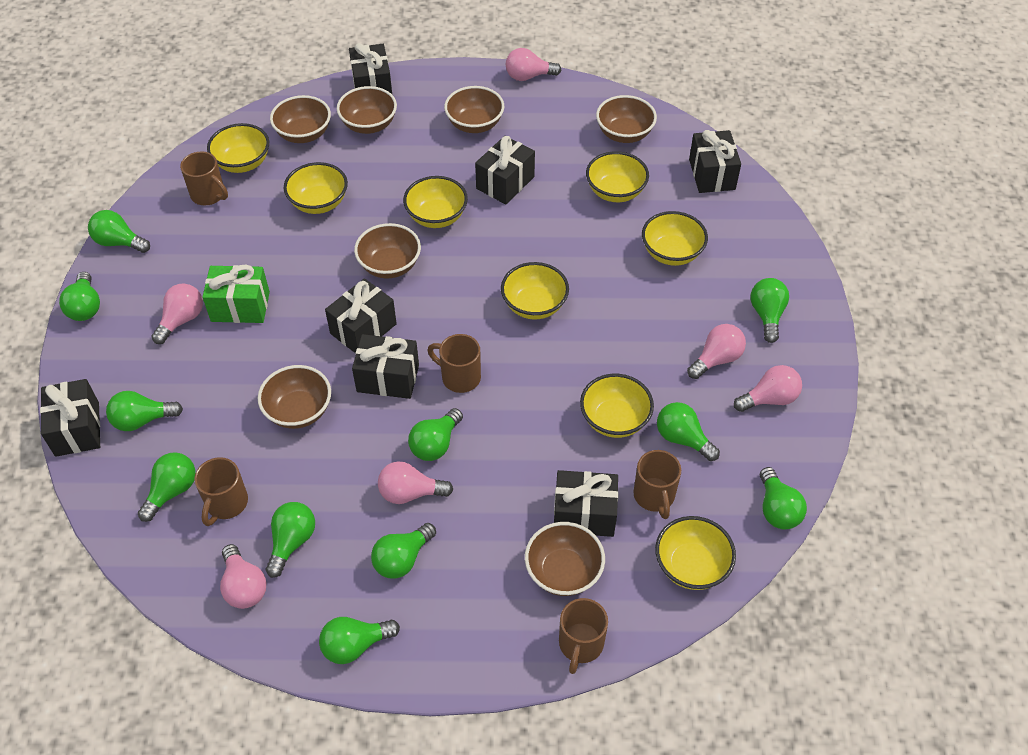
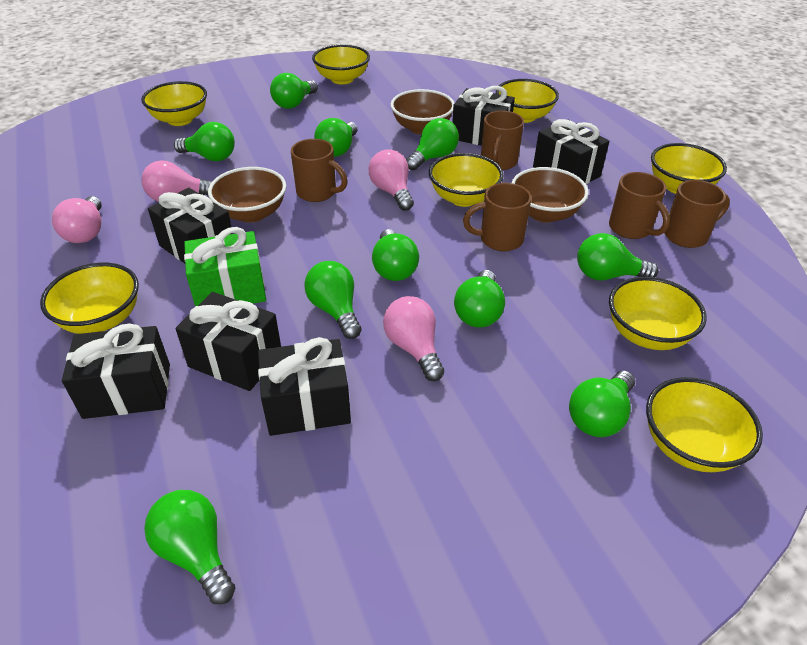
black gift: [40,379,100,457] [325,278,397,353] [349,43,392,94] [352,334,419,399] [475,136,535,204] [554,470,619,537] [689,130,741,193] = 7 -> [62,323,170,419] [148,188,233,263] [175,292,281,391] [258,337,351,436] [452,86,515,146] [533,119,609,184] = 6
brown bowl: [258,365,331,429] [270,95,331,143] [337,86,397,134] [354,223,421,278] [444,86,504,133] [525,522,605,596] [596,95,657,143] = 7 -> [208,167,286,223] [390,89,455,135] [511,167,589,223] = 3
green light bulb: [59,272,100,321] [88,210,150,253] [106,391,183,431] [138,452,196,522] [266,502,315,578] [319,617,400,664] [371,523,436,579] [408,408,463,461] [657,402,720,461] [751,278,789,343] [760,467,807,530] = 11 -> [144,490,235,604] [174,122,235,161] [270,73,318,109] [304,261,362,339] [314,118,357,157] [372,229,419,281] [406,118,459,170] [454,270,505,328] [569,371,635,437] [577,233,658,280] = 10
pink light bulb: [151,284,203,344] [220,544,267,609] [378,462,453,504] [506,48,561,81] [687,324,746,379] [734,365,802,412] = 6 -> [52,196,102,243] [141,160,212,202] [368,149,414,211] [383,296,444,381] = 4

